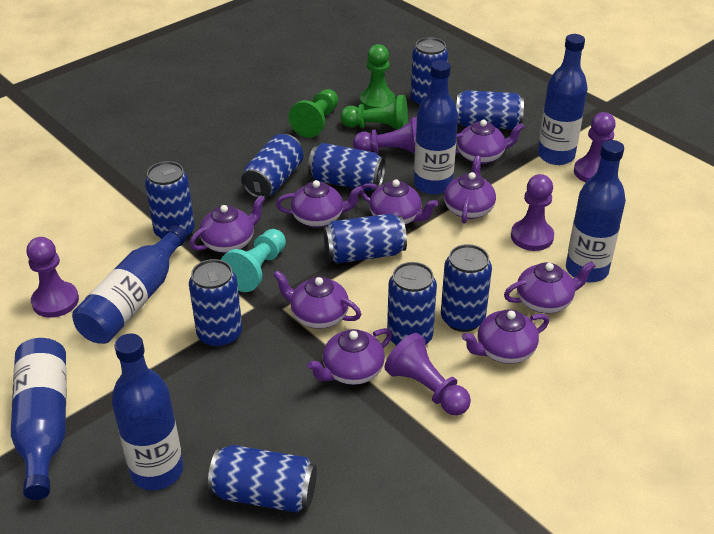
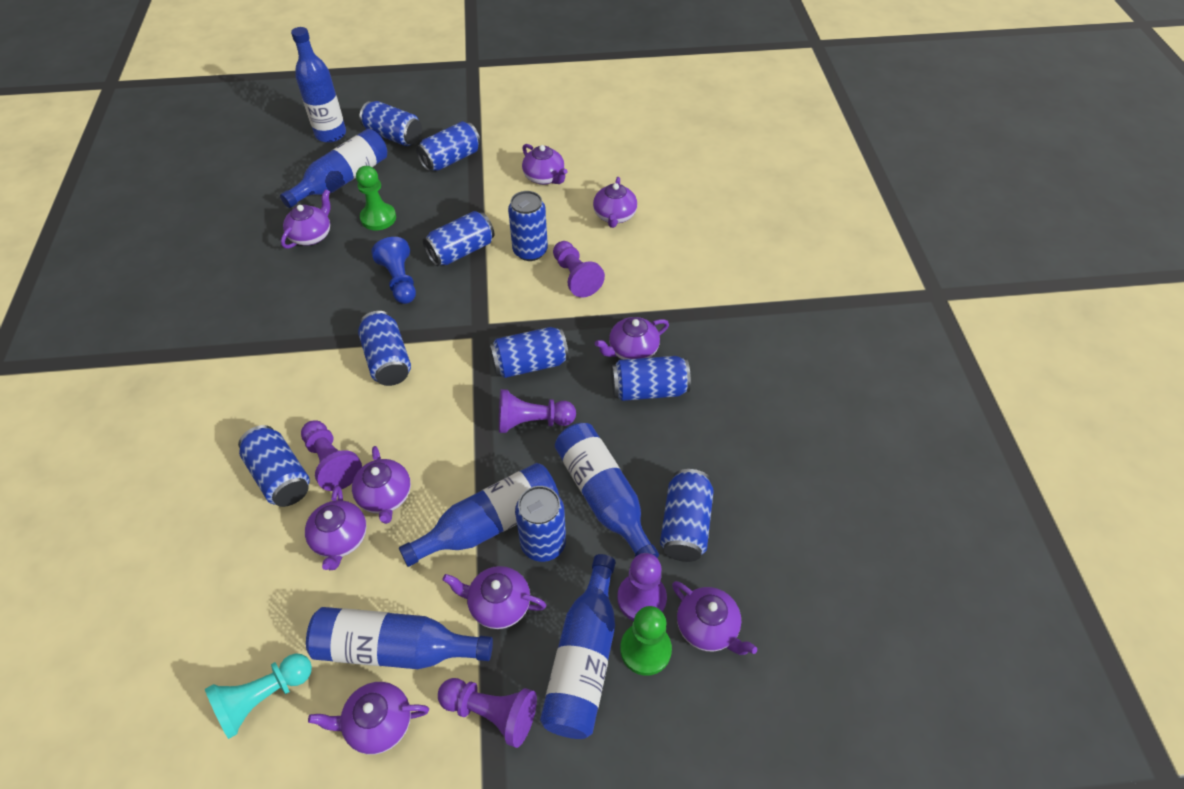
blue pawn: none = 0 -> [371,237,416,304] = 1
green pawn: [289,89,338,138] [340,95,408,130] [360,44,395,109] = 3 -> [356,166,396,230] [620,606,672,676] = 2

